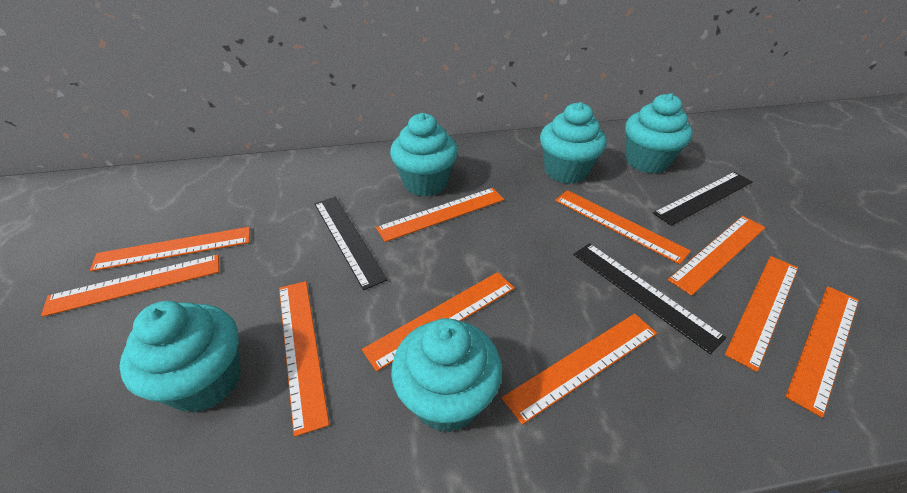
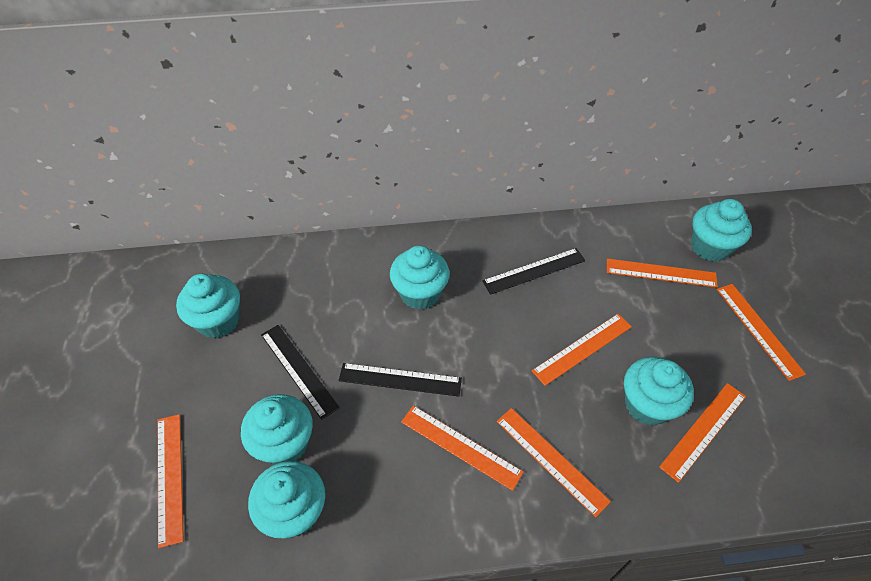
orange ruler: [41,254,219,317] [90,227,250,271] [279,281,329,437] [362,272,515,372] [376,188,504,242] [502,314,657,425] [555,190,691,265] [668,216,765,296] [725,256,798,372] [785,286,859,418] = 10 -> [158,414,184,548] [401,406,523,491] [496,408,611,517] [532,314,632,386] [607,259,718,288] [659,383,746,483] [717,284,806,381] = 7
turquoise cupcake: [119,301,241,413] [390,113,458,196] [391,318,502,432] [540,102,607,184] [625,93,693,174] = 5 -> [176,274,240,338] [241,394,313,464] [248,461,325,538] [390,246,449,310] [624,357,694,426] [691,199,752,262] = 6

